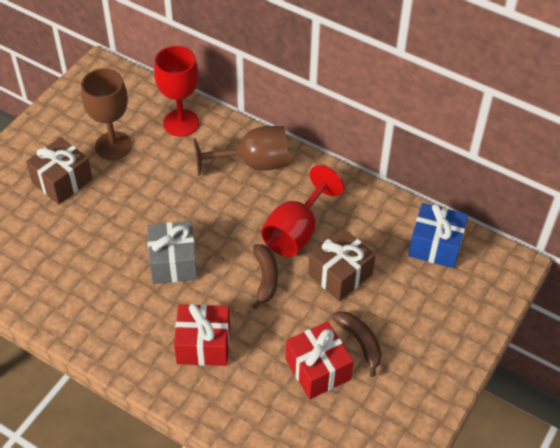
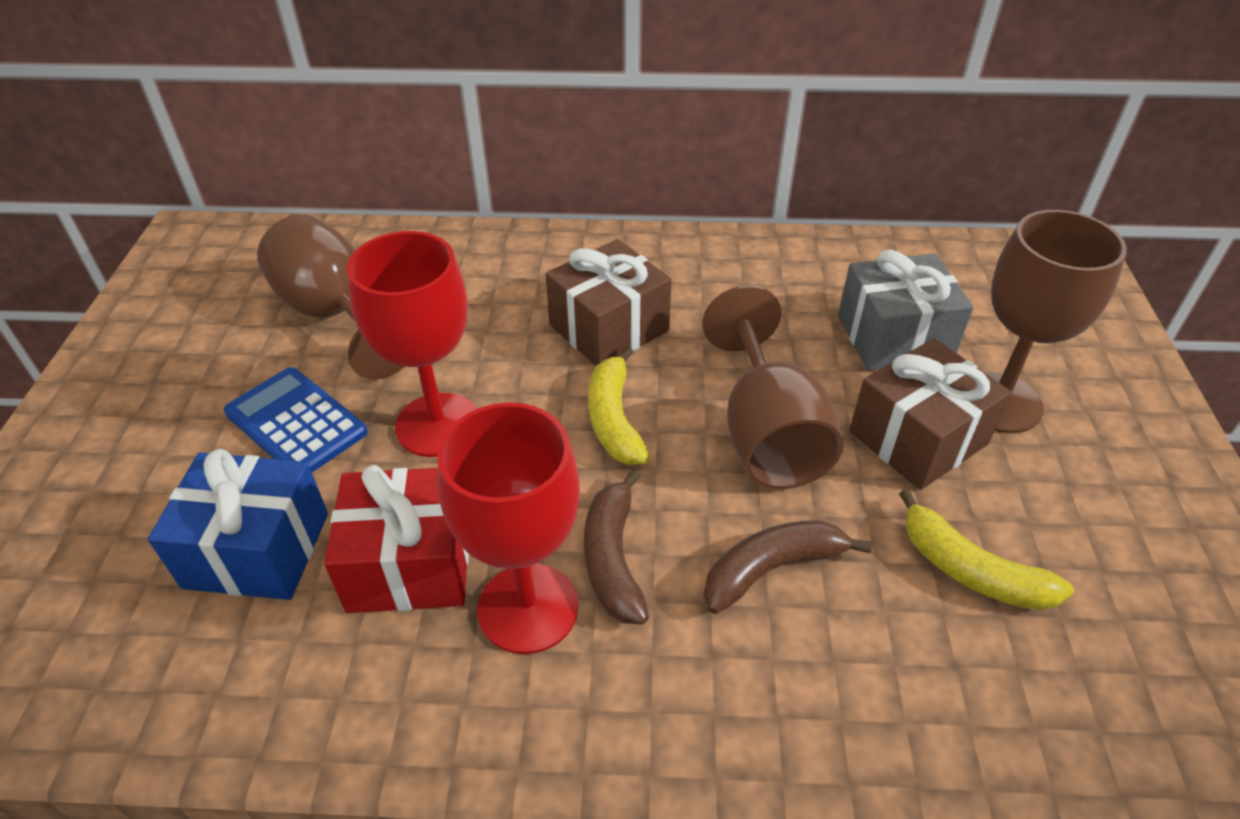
blue calculator: none = 0 -> [224,367,368,472] = 1
brown goblet: [81,68,132,160] [194,126,289,176] = 2 -> [257,214,406,380] [702,285,844,489] [984,210,1127,433] = 3
red gift: [174,304,230,366] [286,322,354,399] = 2 -> [324,465,469,613] = 1
yellow banana: none = 0 -> [588,346,650,465] [899,489,1074,610] = 2

